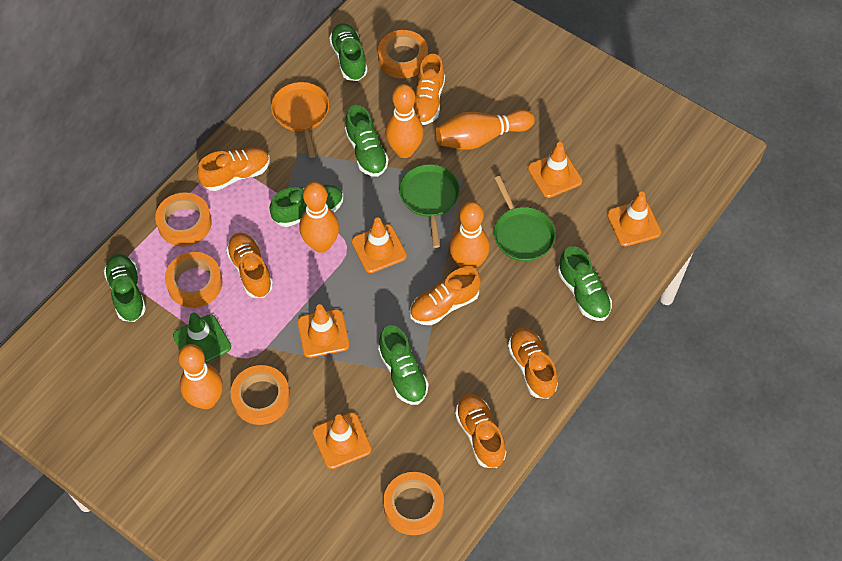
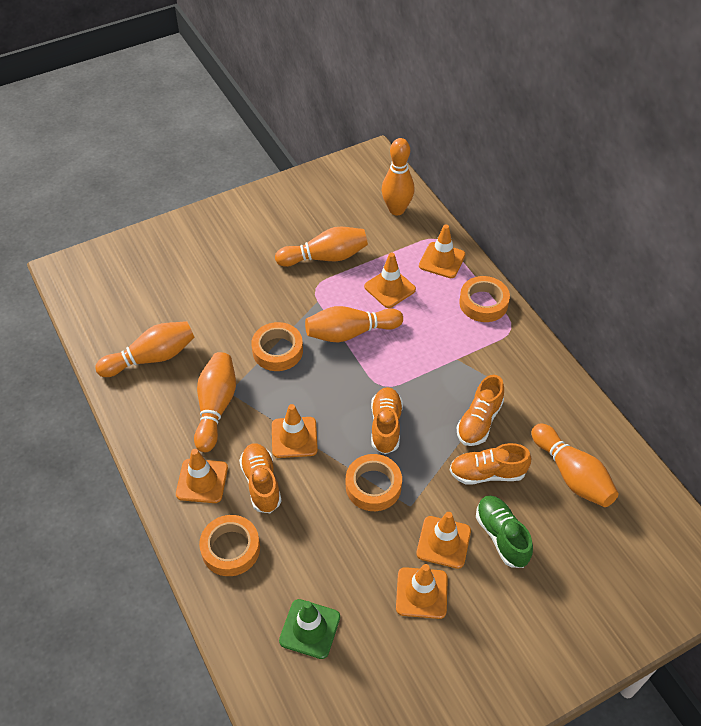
green pan: [399,164,460,248] [494,176,555,261] = 2 -> none = 0
green shoe: [104,254,146,322] [269,185,343,227] [329,23,368,81] [345,105,389,177] [378,325,429,405] [558,246,612,321] = 6 -> [476,495,533,568] = 1
orange bowling pin: [178,344,223,409] [300,182,339,253] [385,84,424,158] [435,110,535,150] [449,202,489,269] = 5 -> [95,321,195,377] [194,352,236,452] [275,227,368,267] [305,306,403,342] [382,138,414,215] [531,423,618,507] = 6
orange pan: [271,82,329,158] = 1 -> none = 0
orange shoe: [197,147,270,191] [226,233,273,298] [410,267,481,325] [413,54,445,125] [455,394,506,468] [508,327,558,399] = 6 -> [239,443,281,513] [371,387,403,454] [450,443,531,485] [457,375,504,446] = 4
orange tape: [155,192,212,246] [165,252,222,308] [231,365,290,425] [378,30,428,78] [383,472,444,535] = 5 -> [199,515,260,576] [251,322,303,371] [346,454,402,511] [459,276,510,322] = 4
orange traffic cone: [297,304,349,358] [313,412,372,469] [352,217,407,273] [528,142,582,198] [607,192,661,246] = 5 -> [176,449,228,503] [272,404,318,458] [364,253,416,308] [396,564,448,619] [416,512,471,569] [419,224,465,278] = 6

